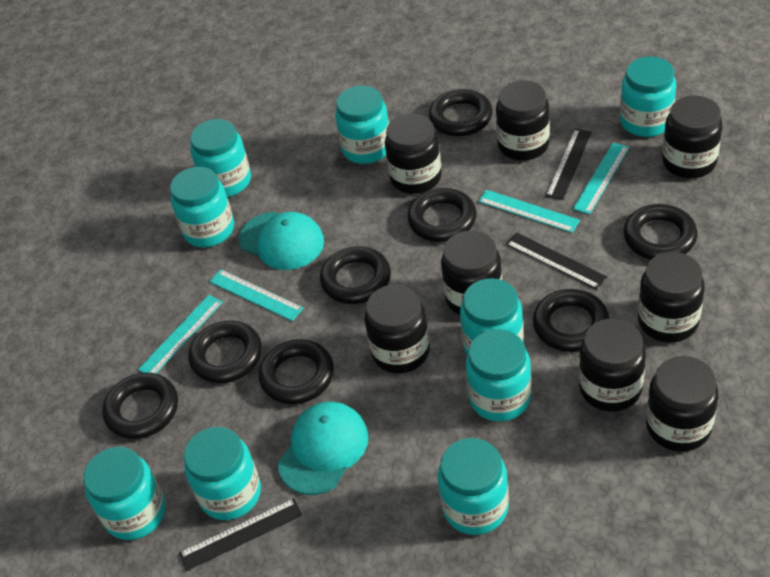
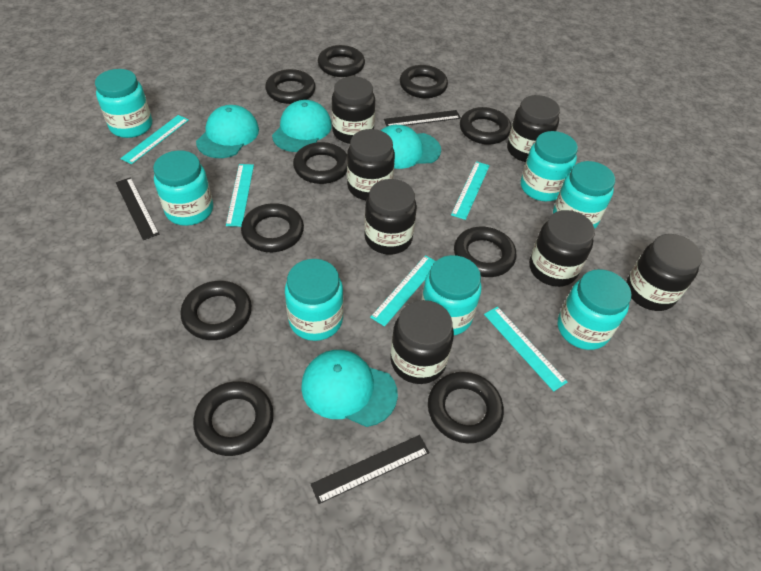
black jar: [364,285,430,373] [385,113,442,194] [441,230,502,315] [496,80,550,161] [579,319,646,412] [638,252,705,342] [646,356,718,452] [662,95,723,178] = 8 -> [332,76,375,144] [347,129,395,200] [364,179,417,255] [390,300,454,384] [507,95,560,162] [529,210,595,287] [626,234,702,311] = 7
black ring: [102,373,178,439] [188,320,262,383] [259,339,334,404] [320,246,391,304] [408,188,476,242] [429,89,493,136] [533,289,610,352] [624,204,697,260] = 8 -> [181,281,252,340] [193,381,274,456] [241,203,304,252] [265,69,316,104] [293,142,347,184] [318,45,365,77] [400,65,448,98] [428,372,504,443] [454,227,516,277] [460,107,511,145] = 10
turquoise cap: [239,212,324,270] [278,402,369,495] = 2 -> [196,105,259,158] [272,100,332,152] [301,350,398,427] [380,125,441,169] = 4
turquoise jar: [83,447,166,540] [170,167,234,247] [184,427,261,520] [190,119,251,197] [335,85,389,164] [437,438,509,535] [460,278,523,355] [466,329,532,422] [620,56,676,137] = 9 -> [95,69,152,138] [153,151,213,226] [285,259,344,341] [421,255,482,335] [521,131,578,201] [553,161,615,228] [558,269,632,350] = 7
turquoise ruler: [138,295,223,374] [209,269,304,321] [478,190,580,233] [573,143,629,214] = 4 -> [120,115,189,164] [226,164,254,227] [370,255,436,327] [451,161,490,220] [484,307,567,391] = 5

